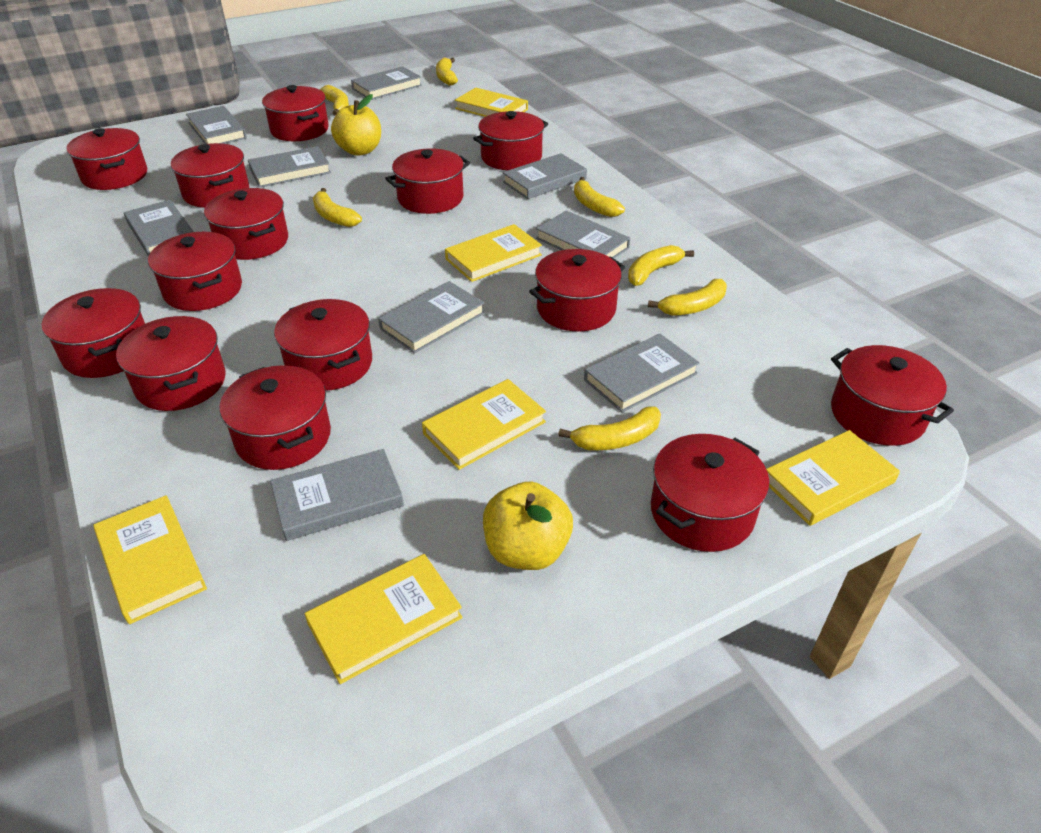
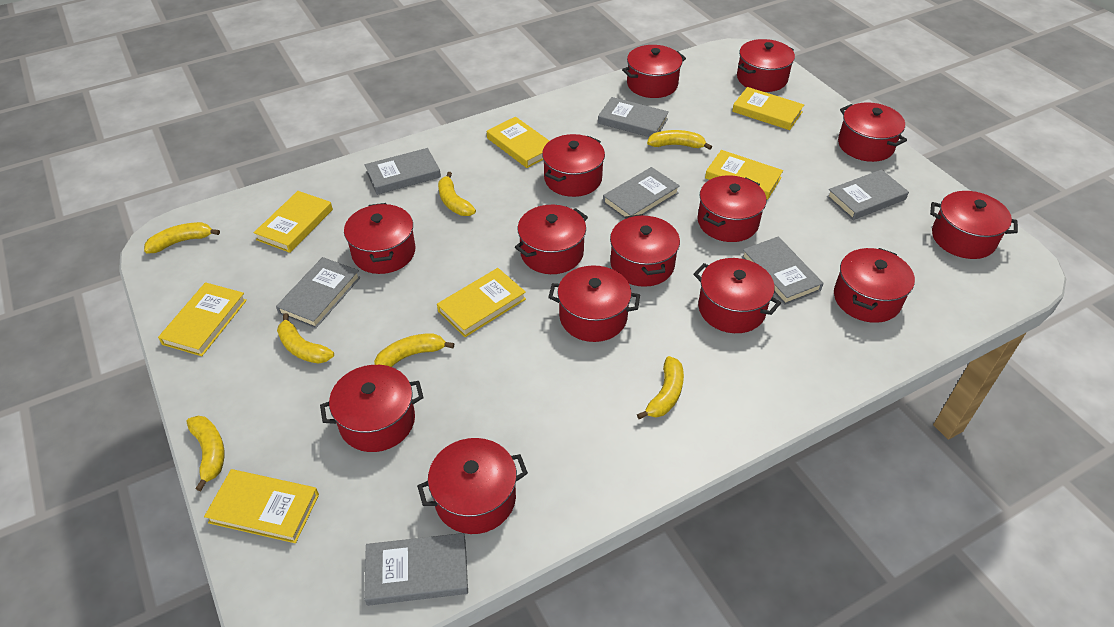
grey book: [124,200,194,257] [186,106,247,144] [248,146,331,188] [270,449,404,541] [351,66,422,100] [378,281,485,353] [503,153,587,199] [536,210,630,258] [584,334,700,413] = 9 -> [276,257,360,328] [364,533,468,606] [365,148,441,195] [598,97,669,137] [603,167,680,219] [741,237,824,305] [827,169,909,220] = 7
yellow apple: [331,94,381,156] [483,482,573,570] = 2 -> none = 0
yellow book: [93,495,207,624] [305,554,463,684] [422,379,546,470] [445,224,542,282] [455,87,528,117] [766,430,900,526] = 6 -> [158,282,247,356] [204,469,319,543] [254,191,333,253] [437,268,526,337] [487,117,549,168] [705,150,783,200] [732,87,804,130] = 7

